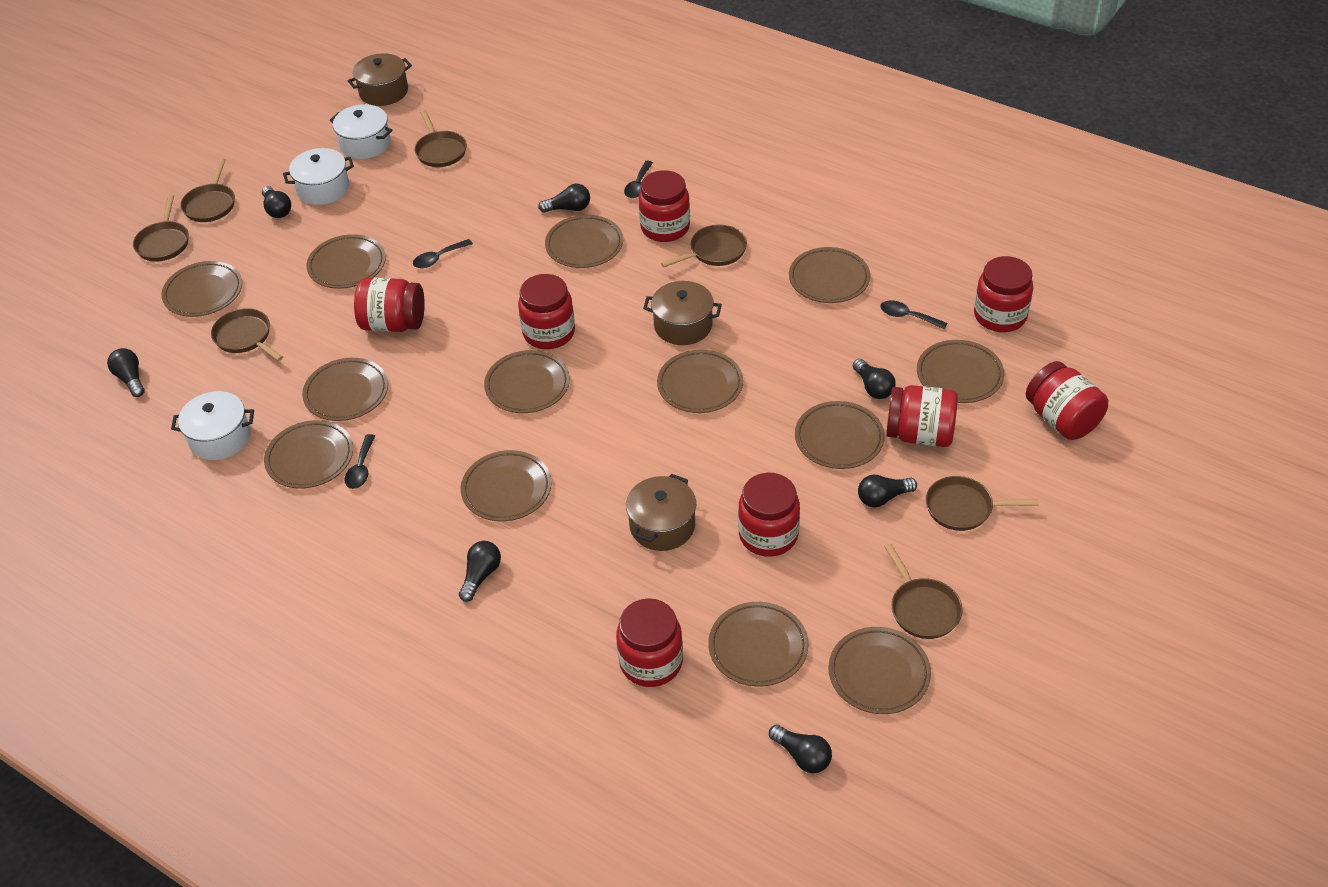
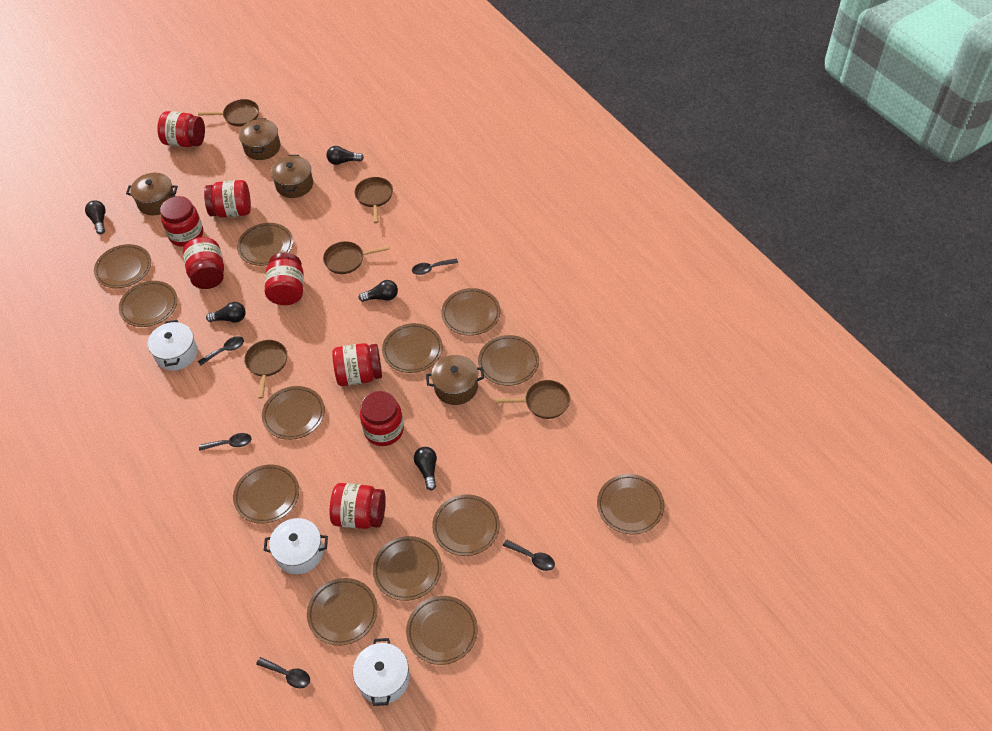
black light bulb: [107,348,145,397] [262,186,291,218] [459,541,501,602] [538,184,590,213] [769,725,832,773] [853,359,896,399] [858,475,917,507] = 7 -> [85,200,106,234] [206,302,246,323] [326,146,364,165] [359,280,398,302] [414,447,437,490] = 5
black spoon: [344,434,375,489] [413,239,473,268] [624,161,653,198] [880,300,947,329] = 4 -> [198,336,244,365] [199,433,252,451] [256,657,310,688] [412,258,458,275] [503,540,555,571] = 5
brown pan: [133,195,189,262] [180,158,235,222] [211,308,283,361] [415,110,467,167] [661,225,747,267] [884,544,963,639] [926,476,1039,531] = 7 -> [198,99,259,126] [244,340,288,399] [323,241,390,274] [354,177,393,223] [496,380,570,419] = 5
brown pot: [348,53,412,106] [626,474,696,551] [643,281,722,345] = 3 -> [126,173,178,215] [239,118,280,160] [271,155,313,198] [426,355,484,405] = 4

